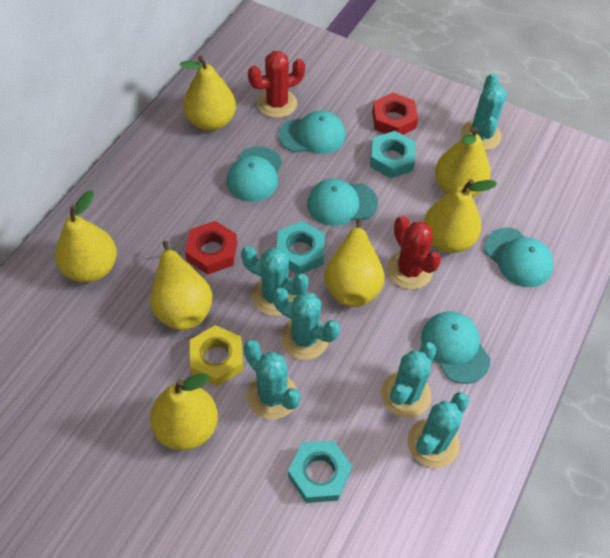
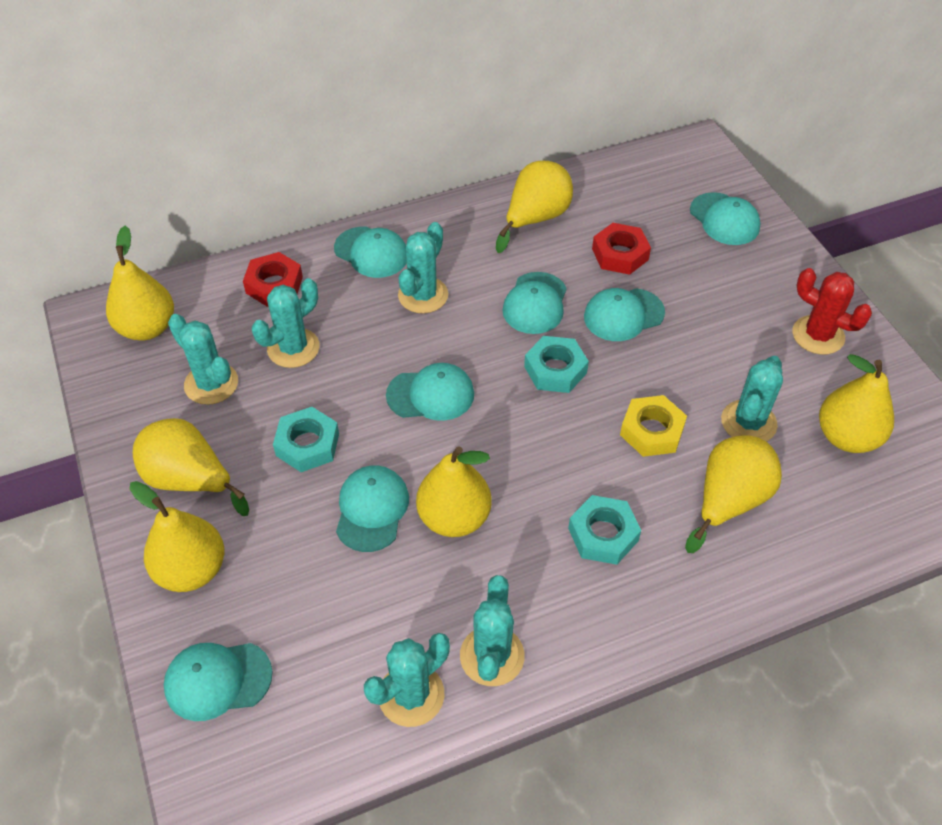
red cactus: [248,51,305,118] [387,216,441,289] = 2 -> [792,268,872,355] = 1
turquoise cap: [227,146,282,202] [279,110,346,154] [307,179,378,226] [421,311,491,384] [484,228,554,287] = 5 -> [164,643,273,721] [334,227,407,278] [336,466,409,552] [386,363,474,421] [502,272,567,334] [584,288,665,341] [690,192,760,245] = 7

